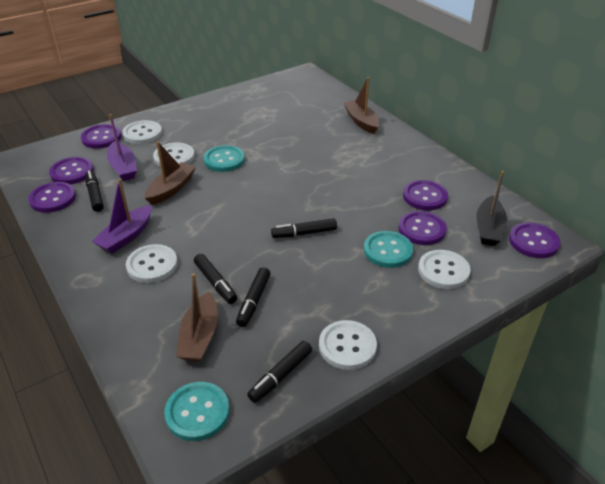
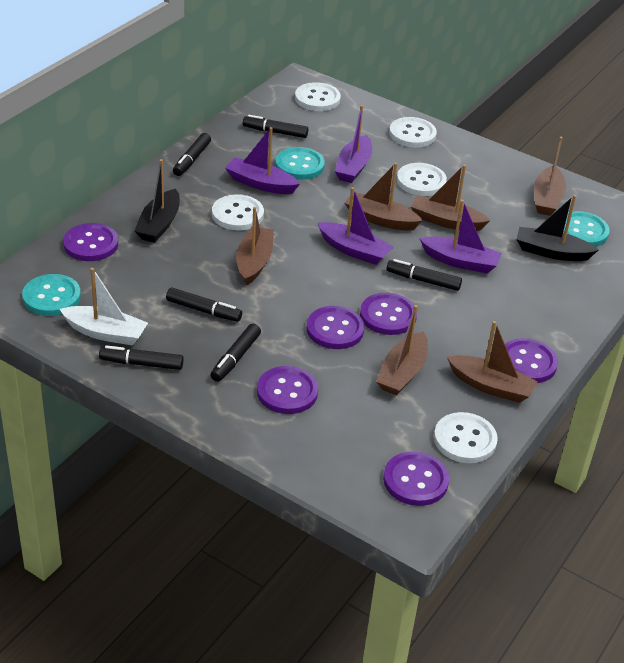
black boat: [477,171,507,246] = 1 -> [134,159,180,243] [516,195,599,261] = 2
black marker: [85,170,104,212] [194,254,237,304] [236,267,271,327] [247,341,312,403] [271,218,337,238] = 5 -> [99,345,184,370] [166,288,242,322] [173,133,211,176] [211,324,261,382] [243,115,308,138] [387,259,462,291] = 6
brown boat: [145,141,196,205] [176,273,218,362] [344,77,380,134] = 3 -> [236,207,274,286] [345,163,423,230] [376,305,428,396] [411,164,491,231] [447,321,538,403] [534,137,566,216] = 6
purple boat: [92,179,152,253] [107,114,137,181] = 2 -> [225,127,300,194] [318,187,393,265] [335,105,372,183] [420,200,502,273] = 4
white boat: none = 0 -> [60,268,148,346] = 1

